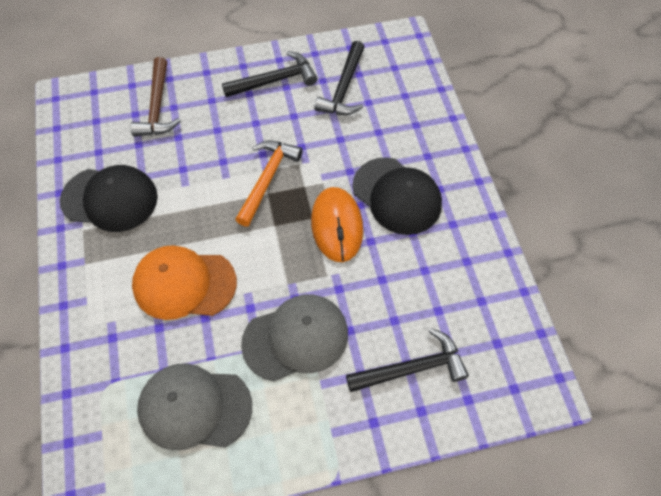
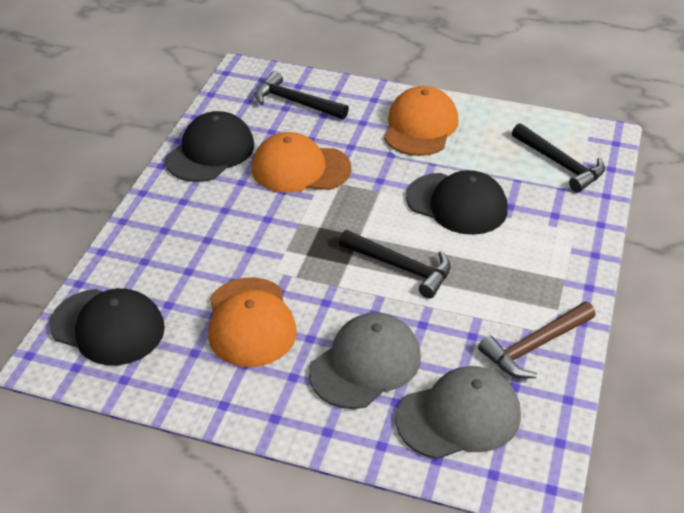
black cap: [60,165,158,232] [353,157,442,235] = 2 -> [50,288,165,365] [165,111,254,182] [406,170,508,235] = 3
orange cap: [132,245,237,320] = 1 -> [208,277,297,367] [252,132,351,193] [384,86,458,156] = 3
orange hammer: [235,140,303,227] = 1 -> none = 0
orange mouse: [311,187,363,262] = 1 -> none = 0

